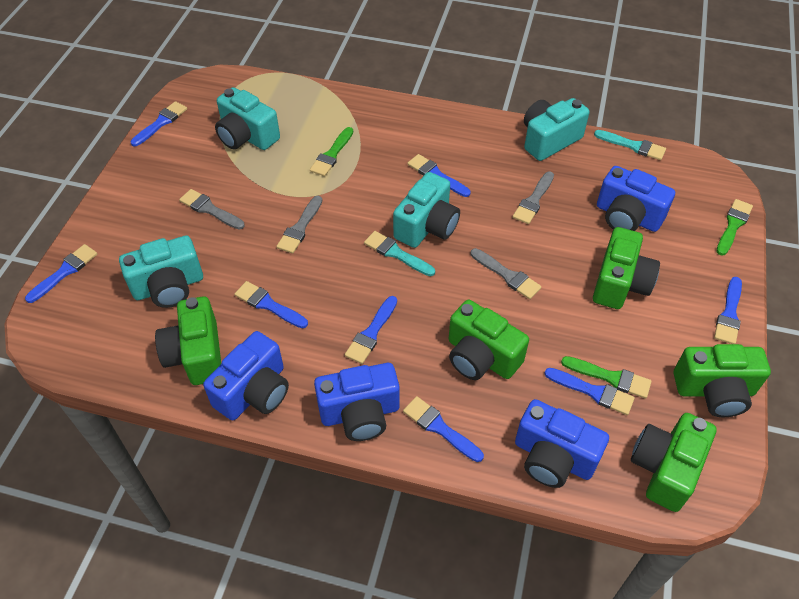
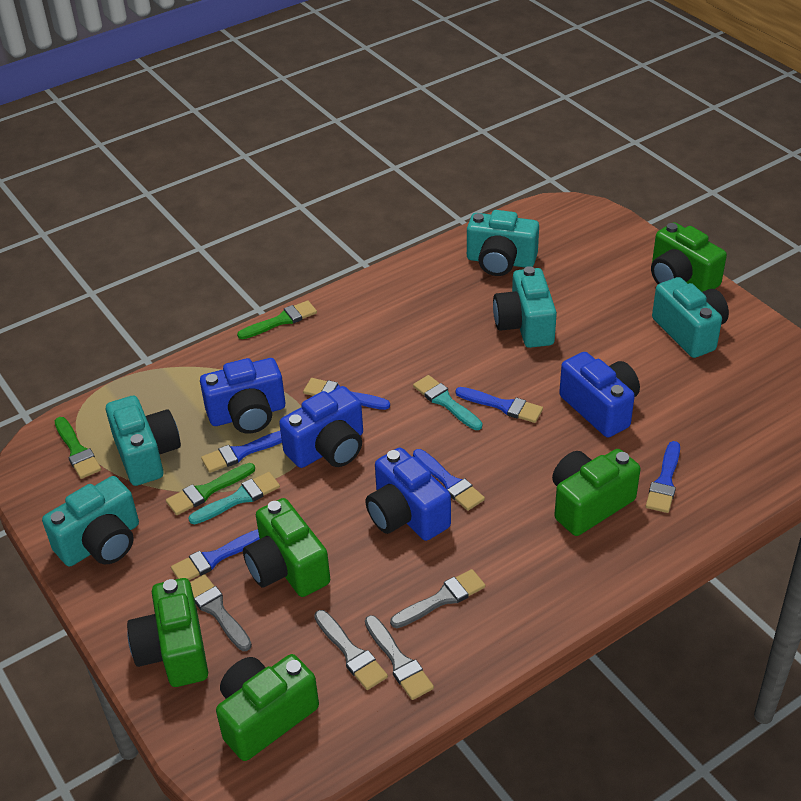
blue brush: [25,244,97,303] [130,101,187,146] [235,281,308,328] [345,296,397,364] [403,396,484,462] [407,154,470,197] [544,368,635,415] [714,277,742,344] = 8 -> [171,529,260,580] [201,431,282,473] [303,378,390,410] [413,449,485,511] [455,387,543,423] [646,441,680,513] = 6
turquoise camera: [119,235,203,308] [215,87,280,150] [393,172,460,248] [524,98,590,161] = 4 -> [42,476,139,566] [106,396,181,486] [467,210,539,276] [493,266,557,348] [652,277,729,358] = 5

